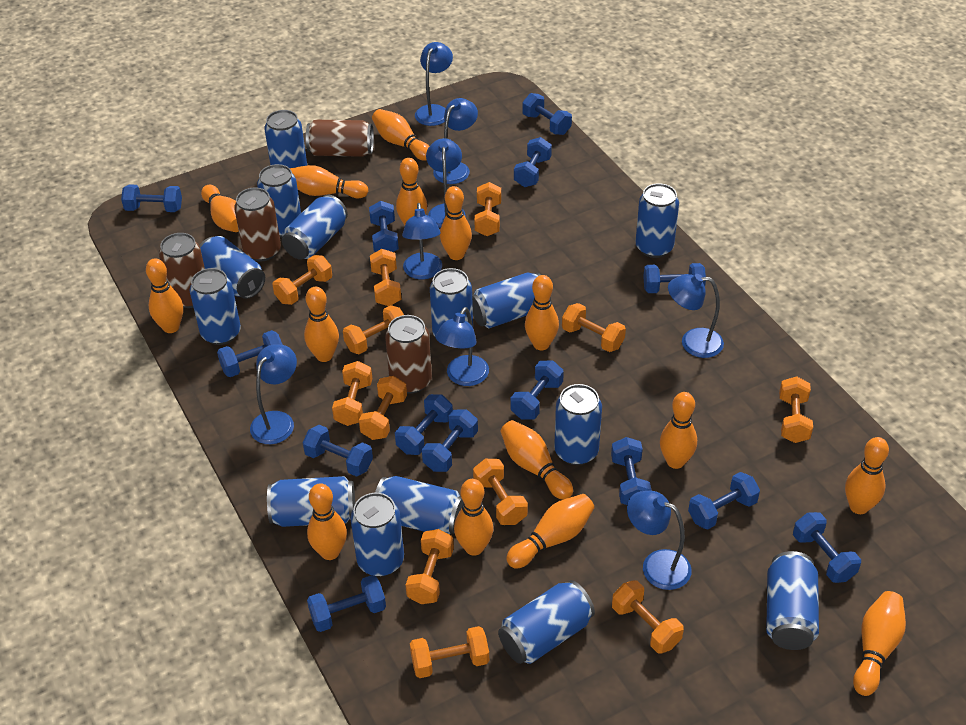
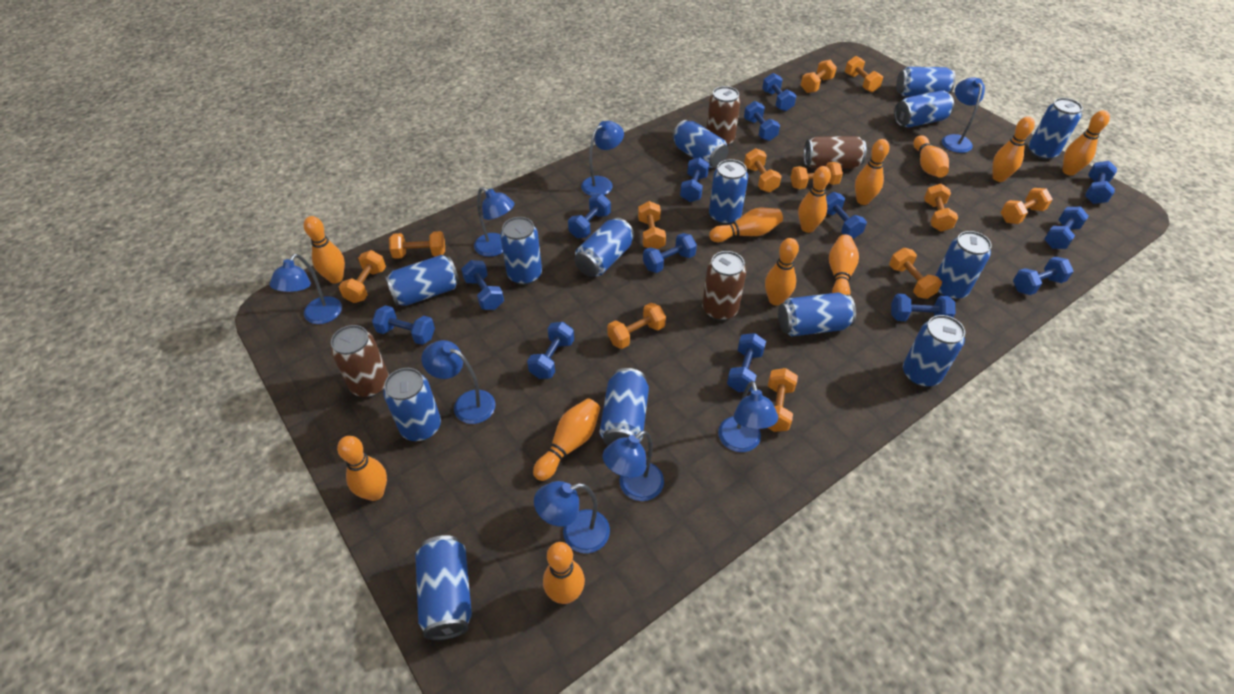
orange bowling pin: [146,258,183,333] [201,185,239,232] [290,165,368,198] [304,287,339,362] [307,483,347,560] [372,109,429,161] [396,158,427,225] [440,186,472,260] [454,479,493,556] [501,420,573,500] [506,494,595,569] [525,275,559,350] [660,392,697,469] [845,437,889,514] [853,591,906,696] = 15 -> [304,216,345,284] [337,436,387,501] [533,398,600,481] [543,542,585,604] [709,208,783,242] [765,238,799,306] [798,166,831,233] [829,235,859,295] [855,139,890,205] [913,135,949,178] [992,117,1035,182] [1062,110,1110,176] = 12

